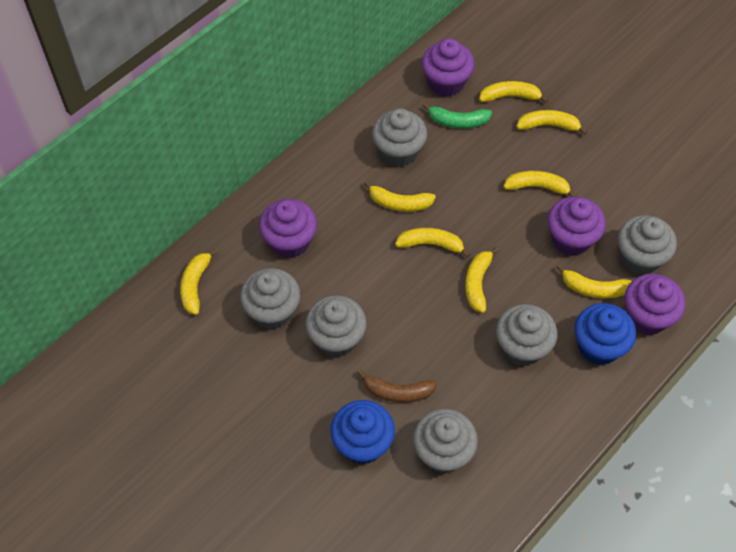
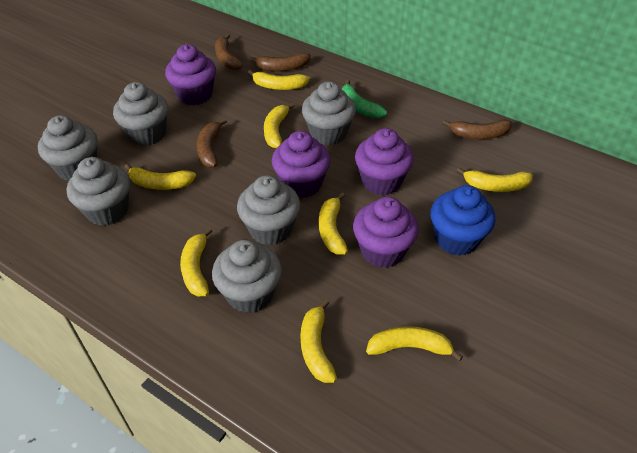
blue cupcake: [330,400,395,464] [574,303,636,365] = 2 -> [430,185,496,256] = 1
brown banana: [357,369,437,403] = 1 -> [197,118,227,168] [215,34,243,70] [250,53,311,71] [443,119,512,139] = 4

